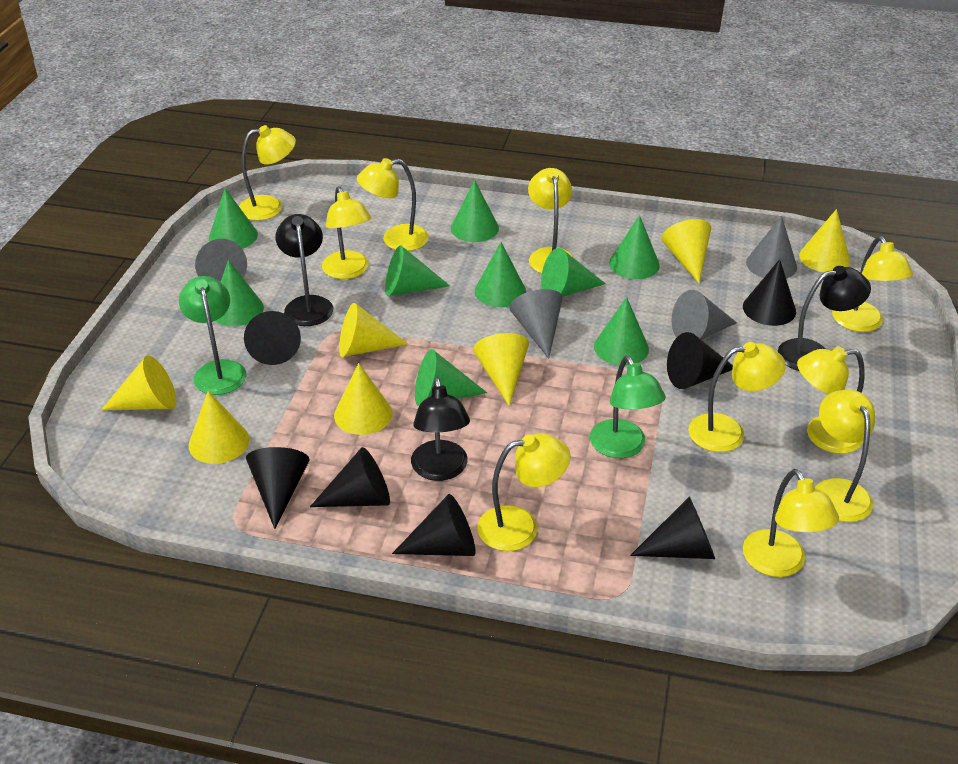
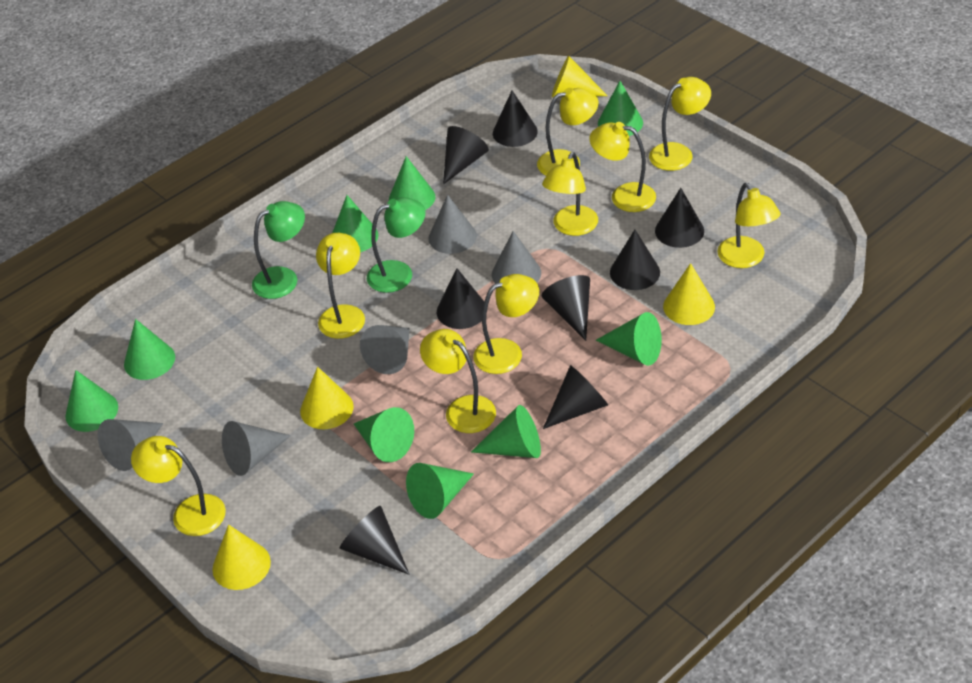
black cone: [244,311,301,365] [246,447,310,529] [310,447,390,507] [392,494,476,556] [630,496,715,559] [667,332,733,389] [743,259,796,326] = 7 -> [340,506,410,575] [437,268,484,329] [443,126,489,184] [493,90,538,147] [542,275,590,341] [543,365,608,429] [610,230,660,290] [655,188,704,248] = 8
black lamp: [275,214,333,326] [411,377,470,481] [778,266,871,371] = 3 -> none = 0
grey cone: [195,239,247,282] [509,289,563,359] [672,290,737,340] [746,216,797,279] = 4 -> [98,419,163,471] [222,421,291,476] [360,325,410,374] [429,194,477,254] [492,231,541,284] = 5
yellow cone: [101,356,176,410] [189,391,249,464] [334,363,393,435] [339,303,408,357] [473,333,529,406] [661,219,711,283] [799,209,850,272] = 7 -> [212,524,271,590] [300,367,354,429] [552,56,608,98] [663,263,715,325] = 4
yellow lamp: [239,125,296,221] [322,186,371,279] [357,158,429,251] [477,433,571,551] [528,168,575,274] [688,342,786,452] [743,469,839,577] [797,346,865,454] [815,390,875,522] [832,236,913,332] = 10 -> [131,436,226,536] [316,233,365,339] [420,329,496,433] [473,274,539,374] [537,88,599,175] [542,152,598,236] [589,122,656,212] [649,77,711,171] [718,183,780,268] = 9

